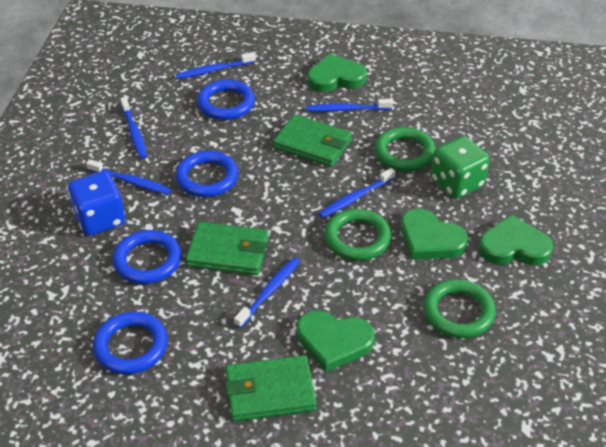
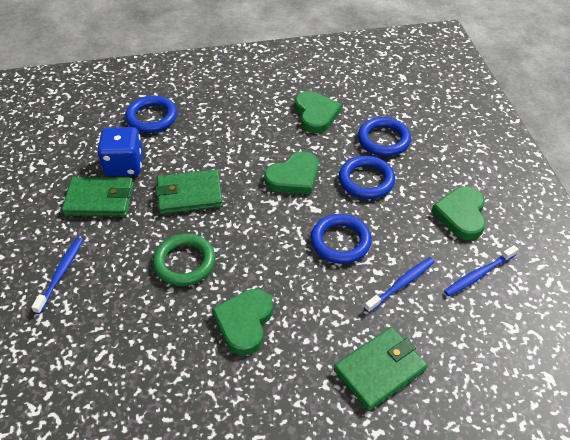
blue toothbrush: [86,159,171,195] [120,97,147,159] [176,52,256,79] [234,257,300,328] [306,99,393,112] [318,168,395,218] = 6 -> [31,237,83,314] [364,257,435,313] [444,245,519,296] = 3
green dice: [431,136,490,199] = 1 -> none = 0
green ring: [324,209,391,261] [375,127,436,171] [423,279,496,338] = 3 -> [153,234,215,286] = 1

